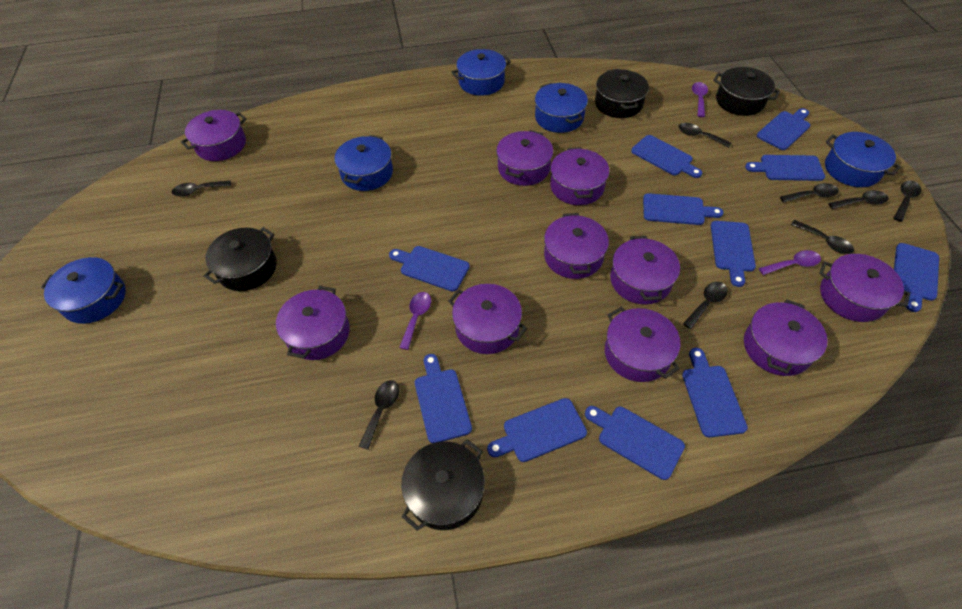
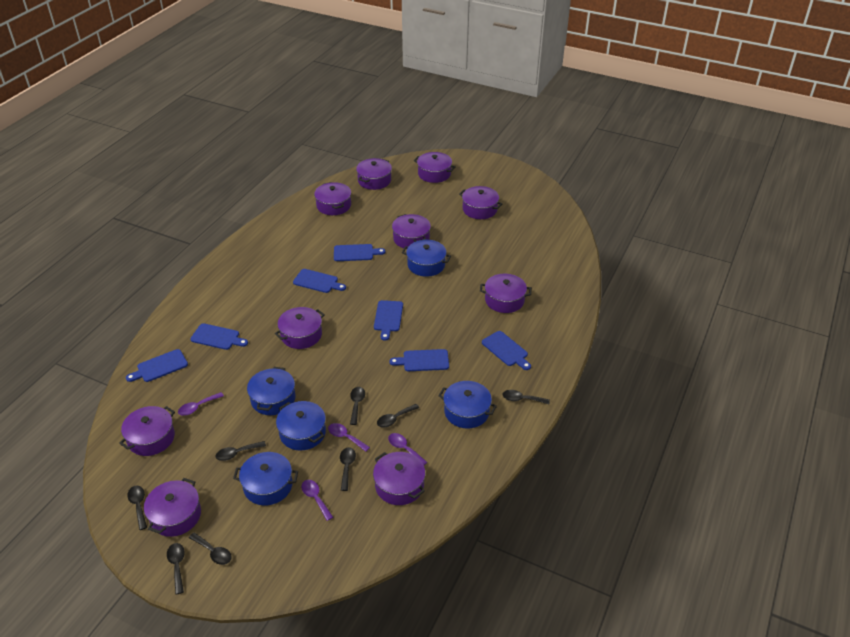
black pot: [204,227,277,291] [401,439,485,531] [595,69,649,118] [713,67,780,116] = 4 -> none = 0
blue cutting board: [389,246,470,292] [415,354,472,443] [487,398,587,462] [585,406,685,480] [631,135,702,178] [643,193,724,225] [682,348,748,437] [711,221,756,287] [745,155,825,181] [757,108,811,150] [894,243,939,312] = 11 -> [126,349,188,382] [190,323,248,350] [293,269,346,293] [334,244,385,261] [374,300,403,341] [389,349,449,371] [482,331,531,370] = 7
purple spoon: [399,292,431,350] [692,82,708,117] [759,250,821,275] = 3 -> [178,392,224,416] [301,480,333,521] [328,423,370,452] [388,433,427,465] = 4

